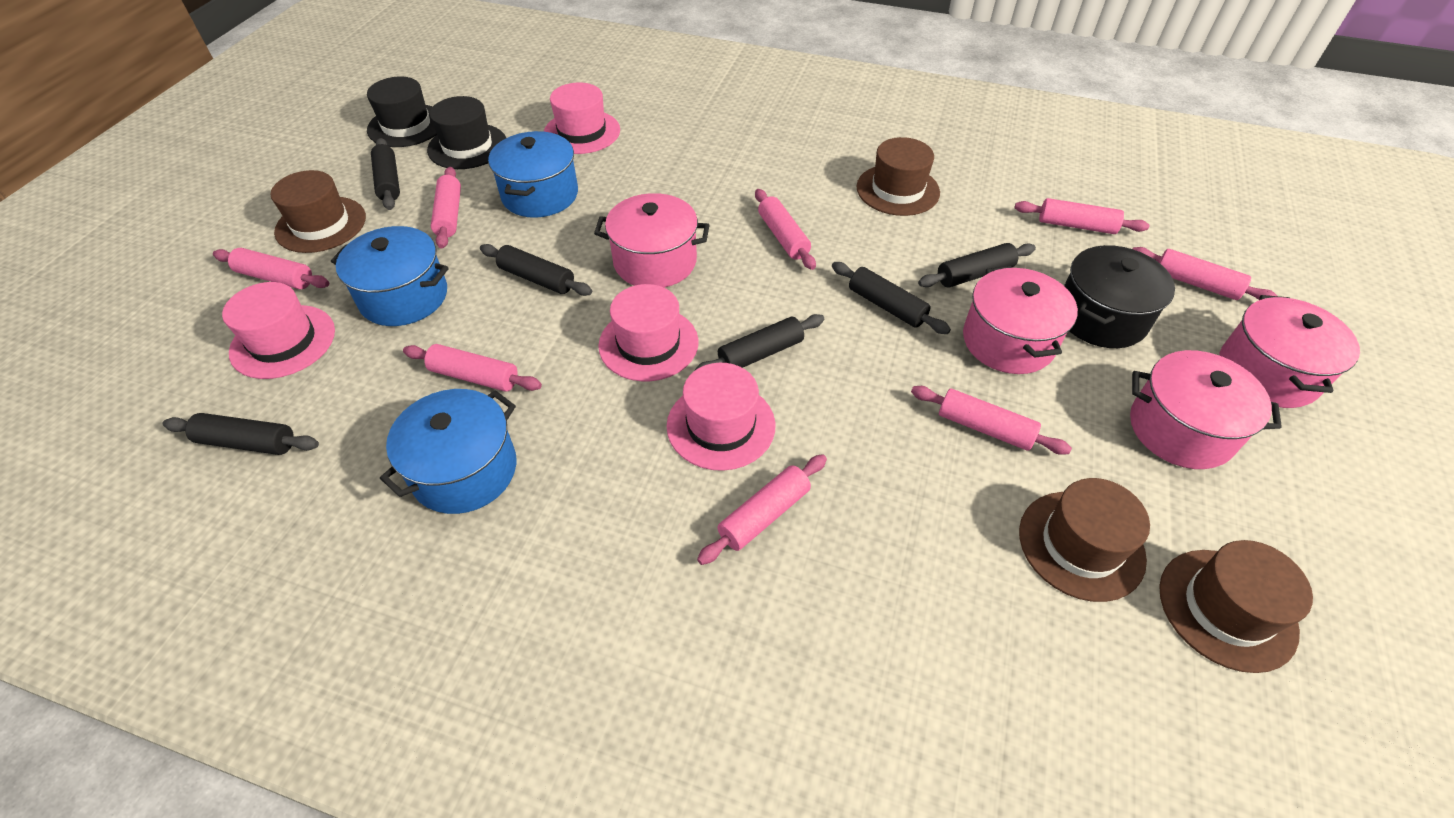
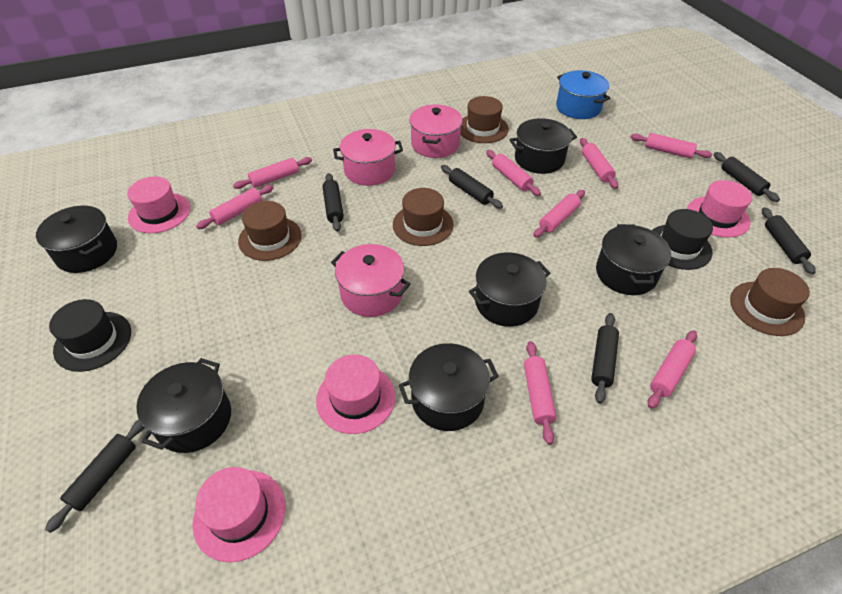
black pot: [1064,245,1175,348] = 1 -> [36,206,117,273] [136,358,231,453] [399,343,499,431] [469,252,550,327] [509,118,577,174] [596,224,671,295] = 6
blue pot: [331,226,449,326] [380,389,517,514] [488,131,578,218] = 3 -> [556,70,610,119] = 1
pink pot: [594,193,710,287] [963,266,1078,374] [1130,350,1282,469] [1219,295,1360,408] = 4 -> [331,244,411,317] [333,129,403,186] [409,104,463,158] = 3

